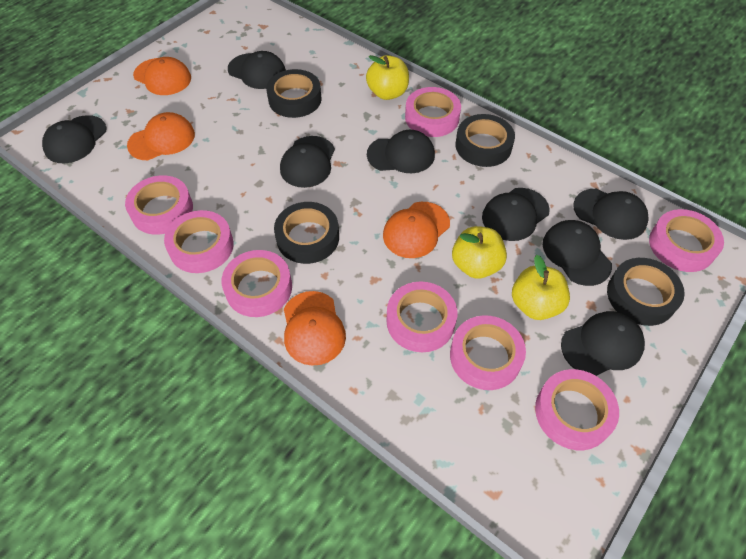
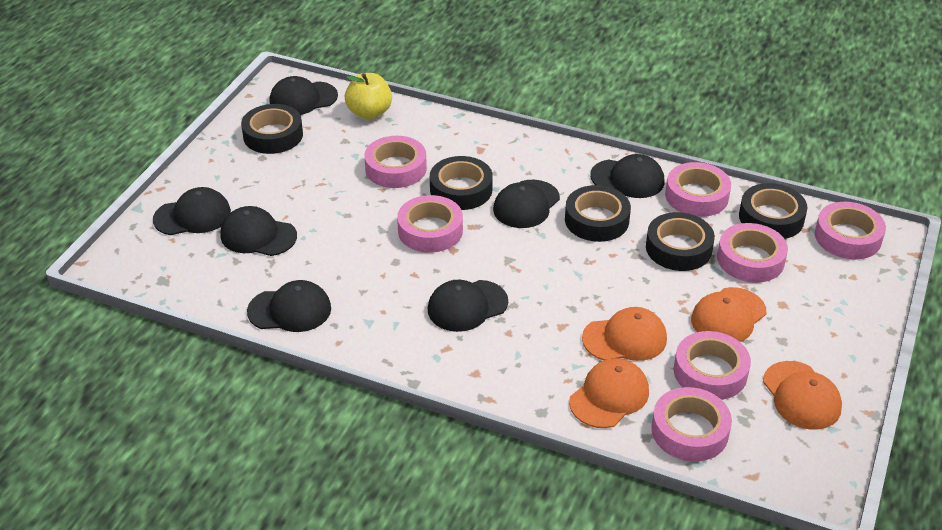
black cap: [42,115,107,163] [228,51,286,89] [280,136,335,188] [367,130,435,173] [482,188,550,241] [543,220,612,286] [561,311,645,376] [573,189,649,240] = 8 -> [153,187,231,235] [220,206,297,256] [247,280,331,332] [269,76,338,115] [428,280,508,332] [493,180,560,228] [590,154,664,198] = 7
black tape: [266,69,322,118] [274,202,339,264] [455,114,515,167] [607,258,685,326] = 4 -> [241,104,303,154] [430,156,493,210] [565,185,631,242] [646,212,715,271] [739,183,808,239] = 5
pink tape: [125,175,193,235] [164,210,234,273] [222,250,292,317] [386,281,458,352] [405,87,461,137] [450,315,526,390] [535,369,619,450] [649,209,724,272] = 8 -> [364,136,427,188] [397,195,463,253] [651,387,732,462] [665,162,731,217] [674,331,751,400] [717,223,788,283] [815,202,886,260] = 7
yellow apple: [366,55,409,100] [452,226,507,279] [512,255,570,320] = 3 -> [345,73,392,119] = 1

